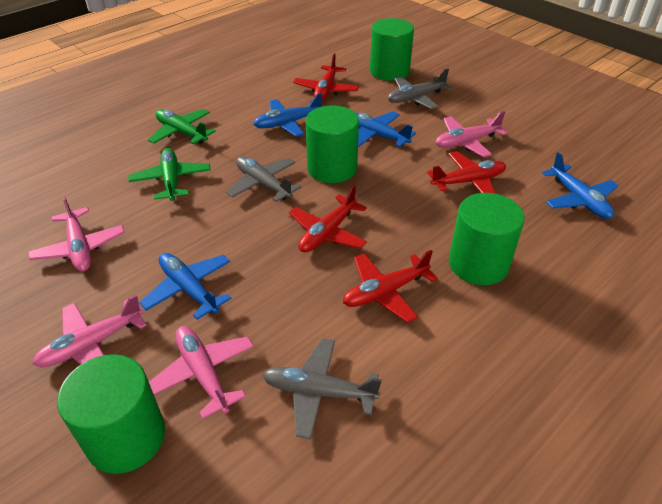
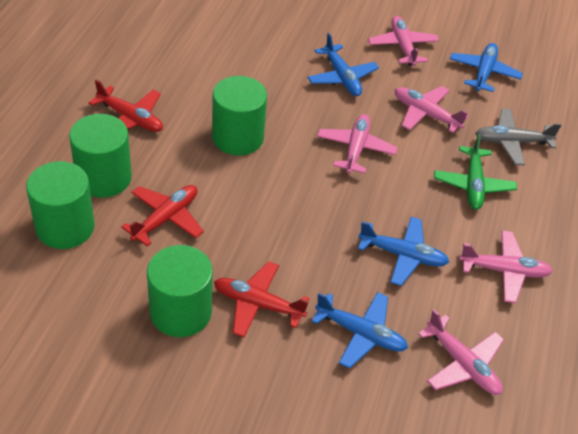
green plane: [129,148,211,201] [148,109,216,144] = 2 -> [434,134,517,210] = 1
grey plane: [226,156,302,202] [262,338,382,439] [388,69,452,109] = 3 -> [475,109,561,165] = 1
pink plane: [28,196,125,272] [32,295,147,367] [149,326,254,419] [436,111,508,157] = 4 -> [317,114,398,173] [368,16,439,66] [395,86,469,133] [418,309,504,395] [459,230,553,303] = 5
red plane: [289,185,367,252] [293,53,359,101] [343,250,438,323] [427,151,506,193] = 4 -> [89,80,163,132] [121,185,204,247] [214,261,309,337] = 3

